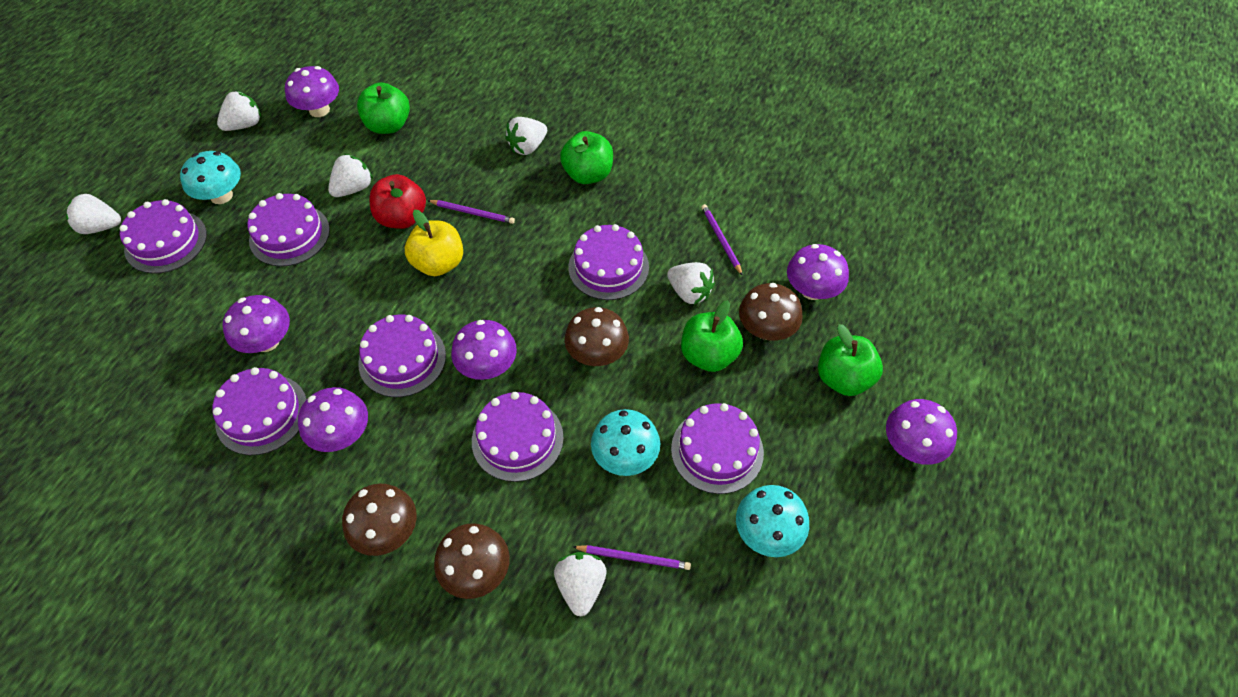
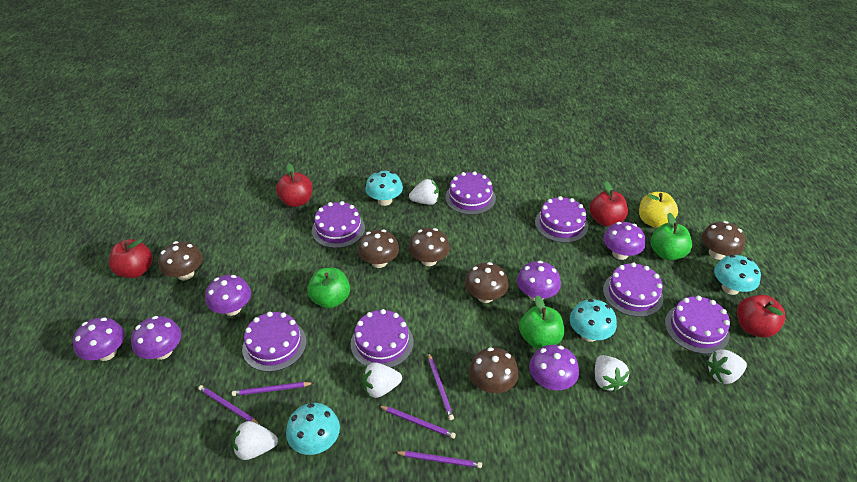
brown mushroom: [342,483,417,556] [434,523,510,599] [564,307,629,366] [739,283,803,340] = 4 -> [158,241,203,281] [358,230,399,268] [409,228,450,266] [465,262,509,303] [469,347,519,393] [701,221,745,260] = 6
green apple: [357,82,410,134] [560,131,613,184] [681,300,743,372] [818,324,883,396] = 4 -> [307,268,350,308] [519,295,564,349] [651,213,692,260] = 3
purple pencil: [427,200,515,224] [572,545,691,570] [701,204,743,276] = 3 -> [198,385,260,425] [232,382,314,396] [378,405,456,439] [395,451,482,468] [428,353,454,420] = 5
red apple: [369,174,426,229] = 1 -> [109,239,153,278] [276,163,312,207] [590,181,628,226] [737,295,786,337] = 4
turquoise mushroom: [180,151,241,204] [591,409,660,476] [736,485,809,557] = 3 -> [286,403,340,455] [365,171,403,206] [570,299,617,342] [714,255,761,295] = 4
white strawberry: [66,194,121,234] [217,90,261,131] [328,154,373,197] [505,117,547,155] [554,552,606,617] [667,262,715,305] = 6 -> [232,421,278,460] [362,362,402,398] [409,179,439,205] [595,355,630,392] [706,349,747,384] = 5

